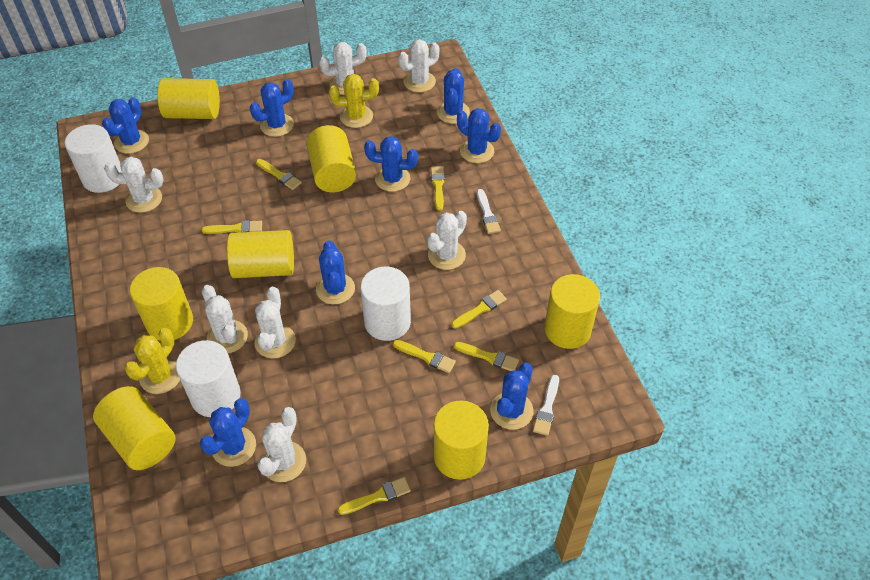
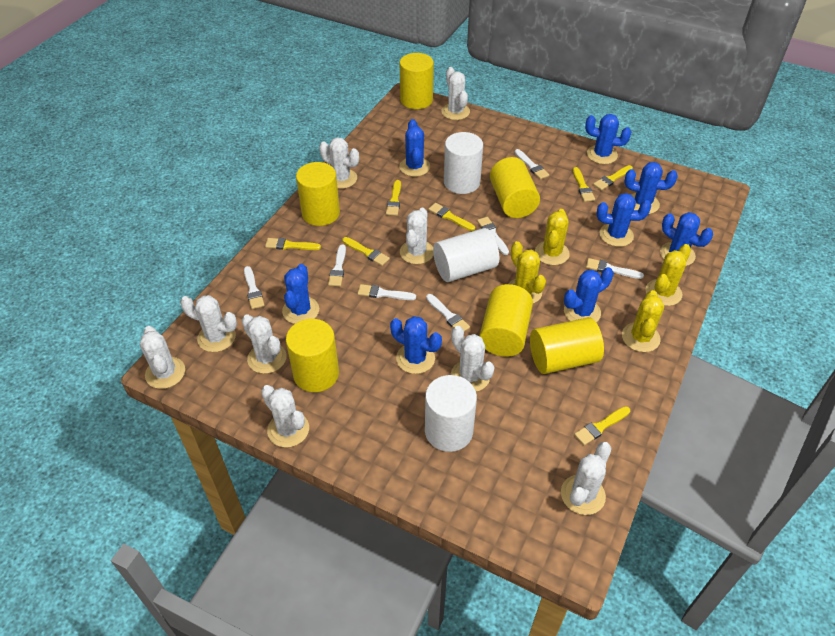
white brush: [477,189,501,234] [533,375,559,436] = 2 -> [244,266,265,309] [328,245,346,286] [358,284,416,300] [426,294,470,332] [477,217,509,255] [515,149,549,180] [586,258,644,279] = 7
white cactus: [104,156,163,213] [202,285,248,353] [254,287,296,358] [257,407,306,482] [319,42,367,95] [398,39,439,92] [427,211,467,270] = 7 -> [140,326,185,389] [180,295,237,352] [241,314,287,374] [261,385,309,448] [319,137,359,189] [400,208,434,264] [441,67,470,120] [451,326,495,392] [561,442,611,515] = 9
yellow cactus: [124,328,180,394] [329,74,379,128] = 2 -> [508,241,546,304] [535,209,570,265] [622,290,664,352] [646,244,691,306] = 4
yellow cylinder: [93,386,176,470] [130,267,193,341] [157,78,220,119] [227,230,294,278] [307,125,356,192] [434,400,489,480] [544,274,600,349] = 7 -> [286,319,339,392] [296,162,340,226] [400,53,434,109] [479,284,533,357] [490,157,540,218] [530,317,604,374] = 6

